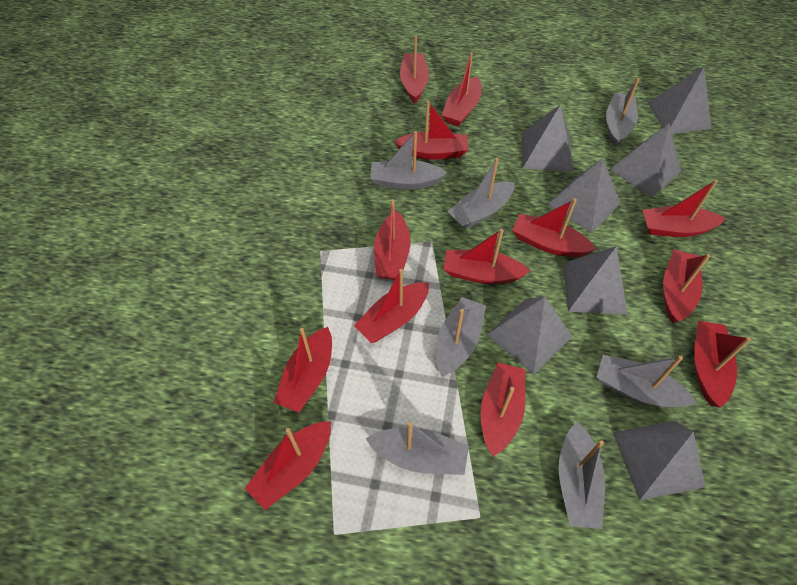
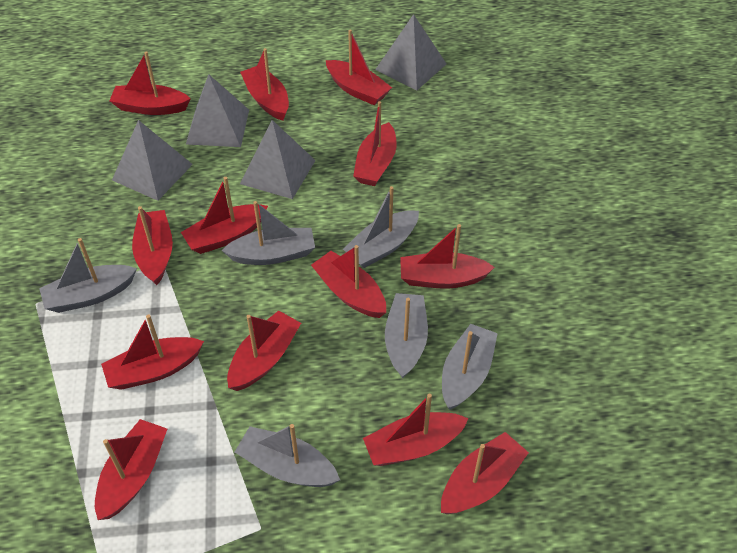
grey boat: [366,422,469,475] [370,131,448,189] [436,297,486,377] [448,158,515,229] [559,421,605,529] [596,355,697,408] [606,78,640,147] = 7 -> [39,238,137,313] [221,201,315,265] [235,424,340,487] [343,186,419,268] [385,293,428,378] [442,324,498,410] = 6
grey pyramid: [486,297,573,375] [521,104,573,172] [547,158,621,234] [563,246,628,315] [610,124,681,197] [613,421,706,501] [648,67,712,134] = 7 -> [112,120,193,201] [186,74,249,147] [240,120,316,199] [375,14,447,90] = 4

